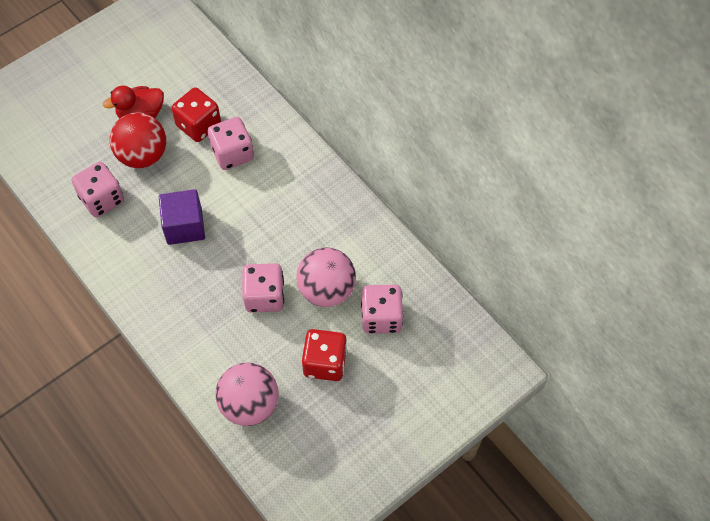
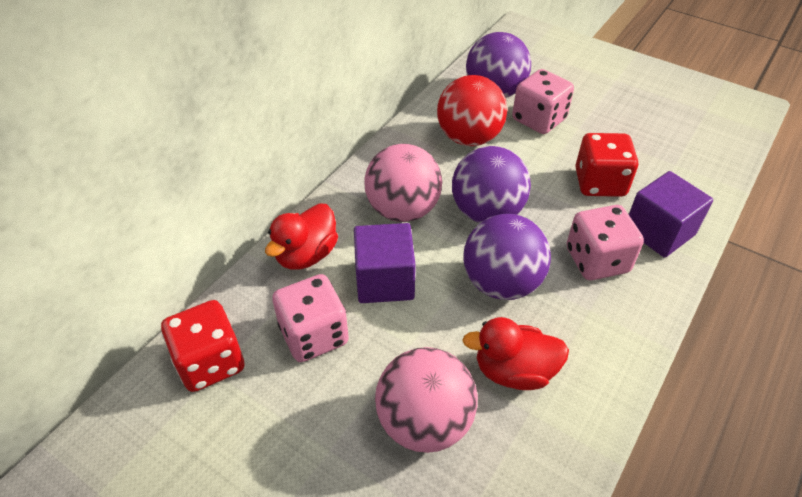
pink dice: [72,162,124,218] [207,117,254,170] [242,263,284,313] [361,285,403,334] = 4 -> [272,274,349,362] [512,69,574,134] [567,205,644,280] = 3
purple ball: none = 0 -> [452,146,531,223] [463,214,551,300] [466,32,531,98] = 3
purple cube: [159,189,205,245] = 1 -> [354,223,416,303] [629,171,713,258] = 2
red duck: [103,85,164,118] = 1 -> [265,203,338,270] [462,317,569,390] = 2

